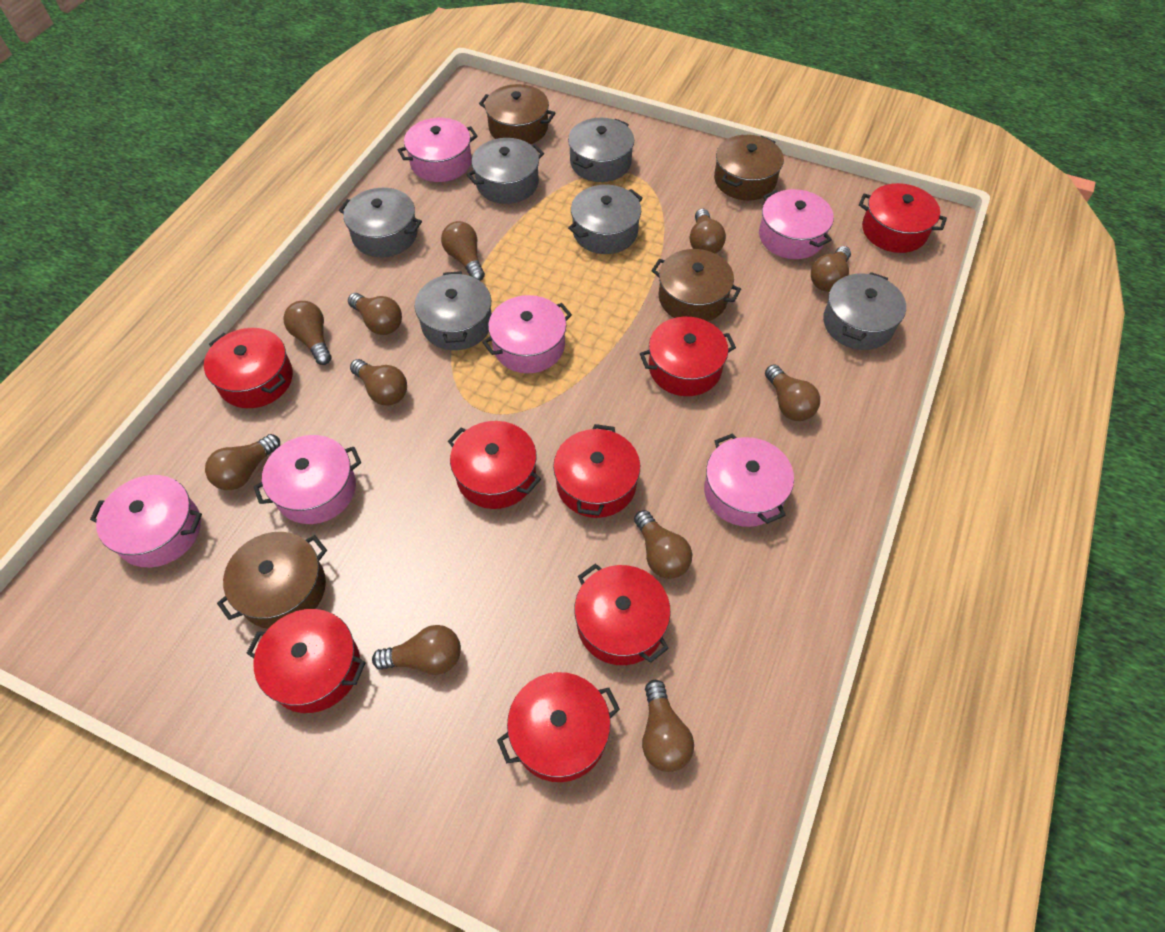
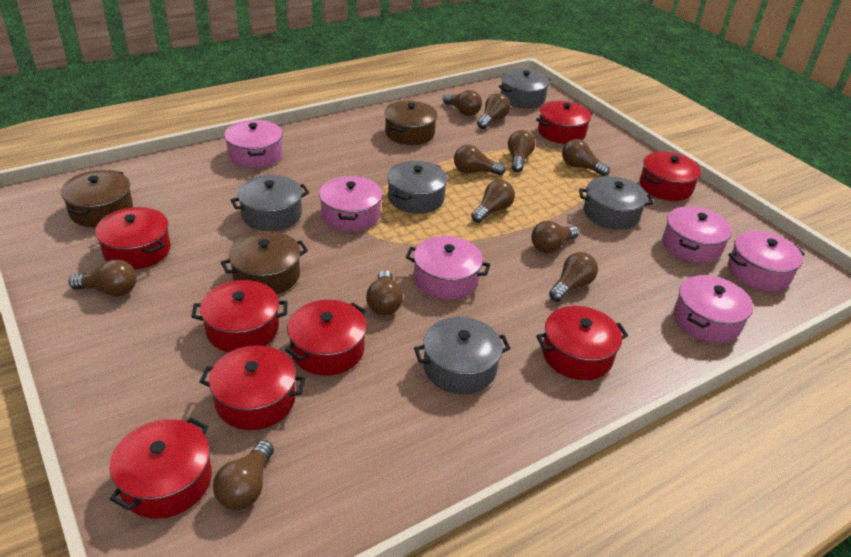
brown pot: [217,532,327,629] [479,84,555,144] [651,249,741,321] [714,135,784,200] = 4 -> [61,170,133,227] [221,231,308,294] [384,101,437,145] = 3
grey pot: [339,188,422,257] [415,271,492,350] [466,138,544,204] [568,118,634,182] [568,185,643,254] [823,272,906,350] = 6 -> [231,175,309,231] [387,161,448,214] [414,317,511,394] [499,69,551,109] [579,176,654,230] = 5

